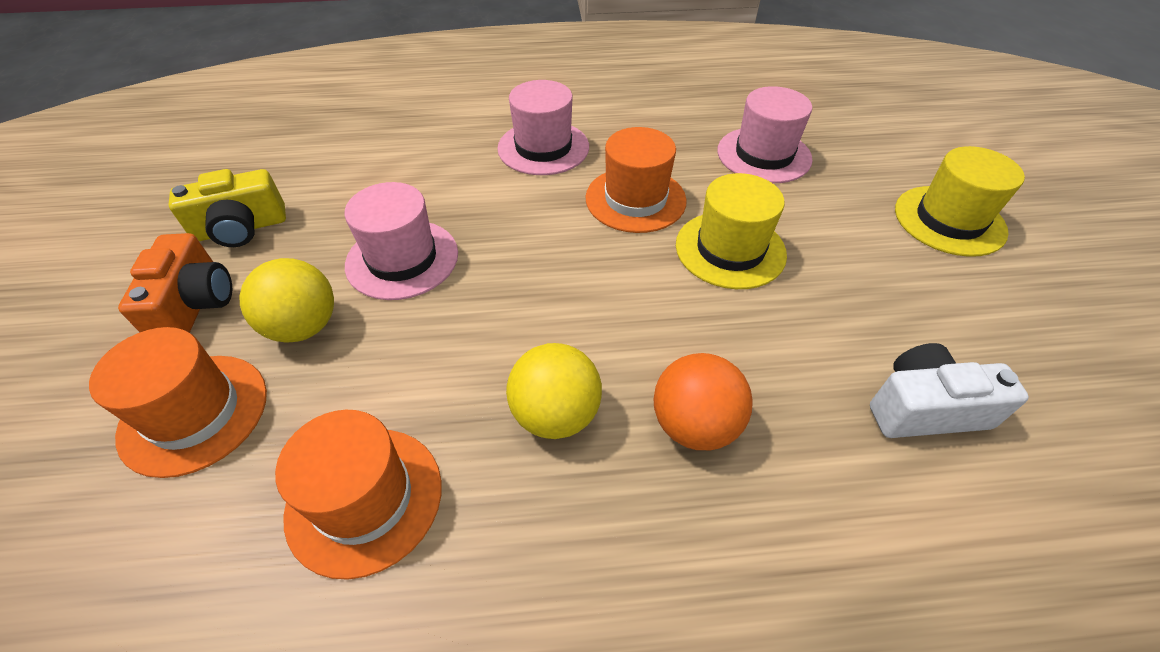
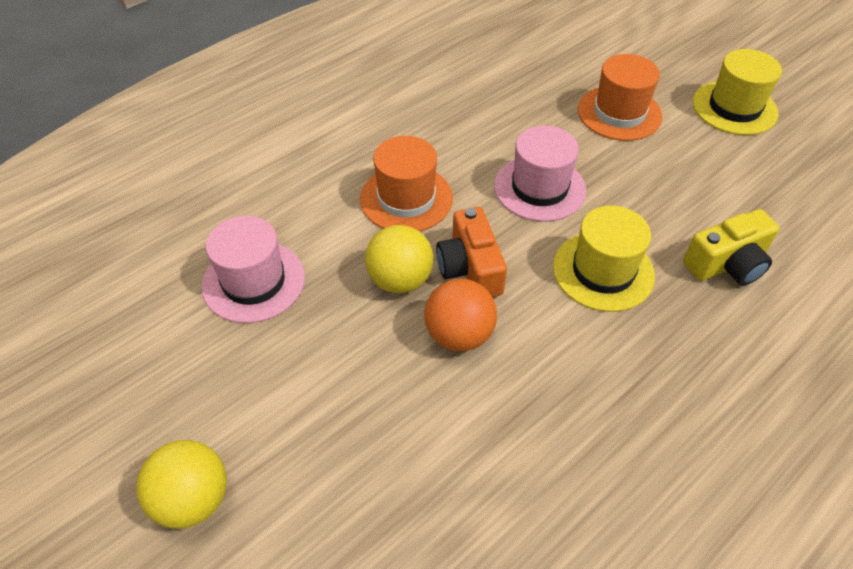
orange hat: [89,327,267,478] [275,410,442,580] [585,127,687,233] = 3 -> [360,136,453,231] [578,54,662,141] = 2
pink hat: [345,182,458,300] [497,80,589,175] [717,86,812,183] = 3 -> [202,216,305,323] [494,125,586,222] = 2
white camera: [870,343,1029,438] = 1 -> none = 0

